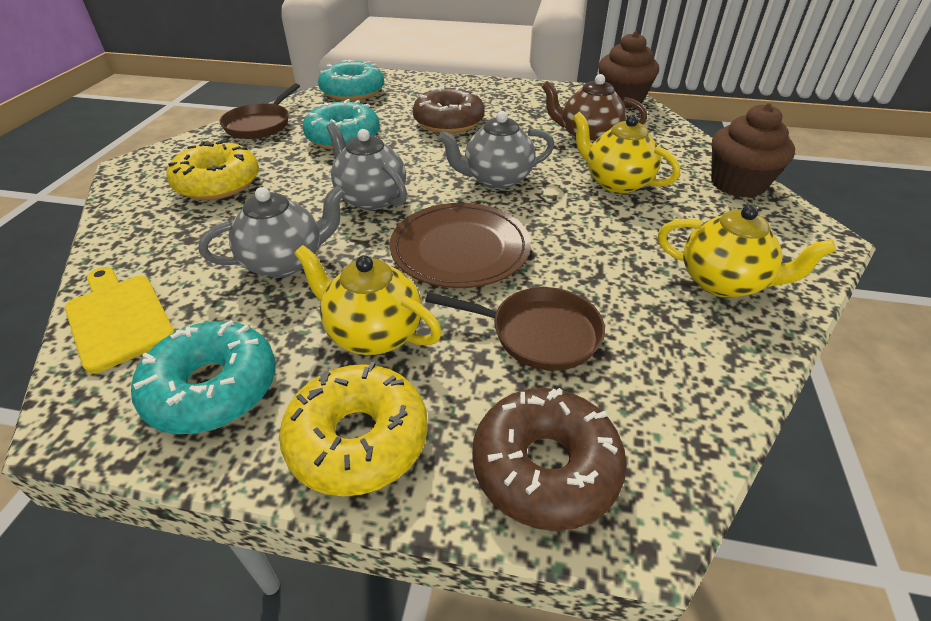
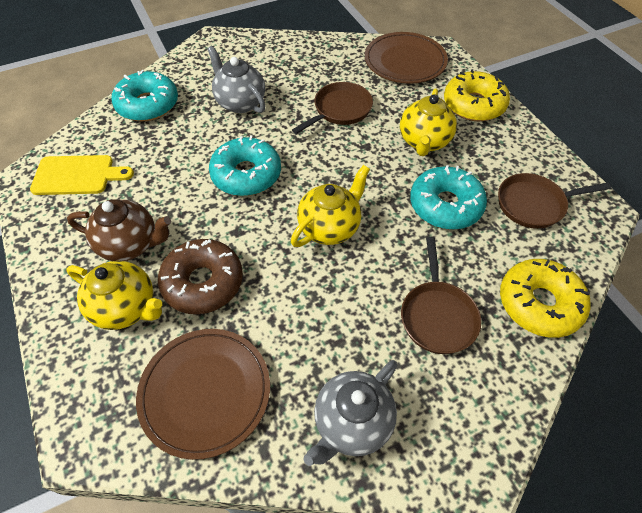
brown cupcake: [598,32,659,108] [711,103,795,198] = 2 -> none = 0
brown donut: [413,86,485,134] [472,388,627,531] = 2 -> [158,239,243,314] = 1
brown pan: [219,83,300,139] [425,287,605,371] = 2 -> [292,82,373,134] [401,237,482,354] [498,173,611,229] = 3
brown plate: [390,203,531,288] = 1 -> [136,329,270,460] [365,32,448,84] = 2
grey teapot: [199,185,345,278] [326,123,407,210] [438,111,554,189] = 3 -> [207,46,265,113] [303,360,398,466] = 2

